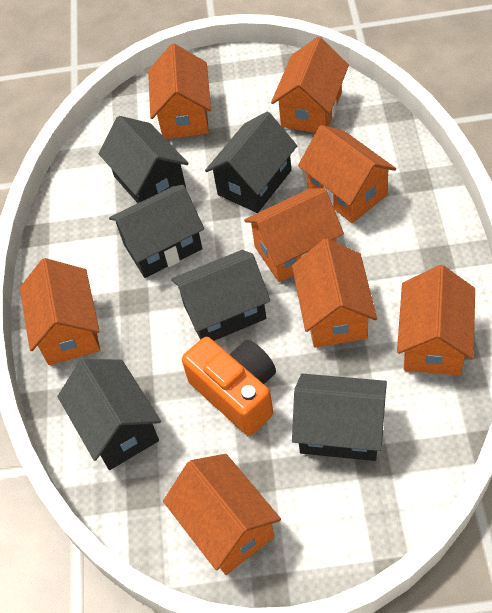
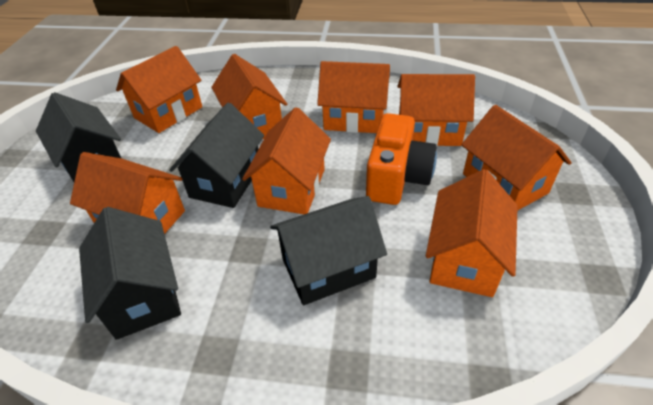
black house: [57,359,161,470] [98,116,189,203] [109,185,204,278] [171,250,270,341] [205,112,297,213] [292,374,387,461] = 6 -> [36,92,121,182] [79,207,181,340] [170,103,264,208] [270,196,387,305] = 4

